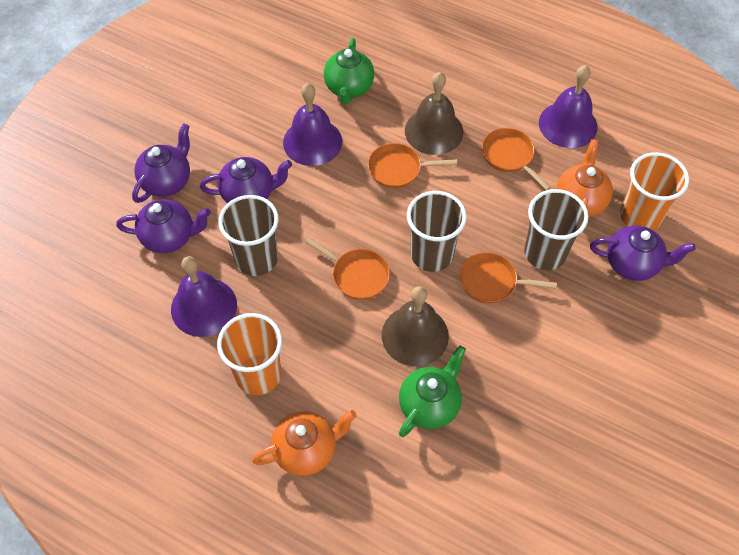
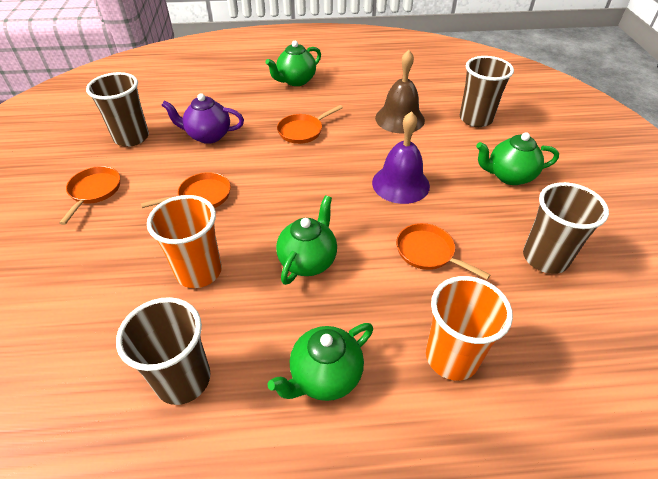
brown bell: [382,286,449,366] [405,72,463,155] = 2 -> [375,50,425,133] = 1
brown cup: [218,195,279,276] [407,191,467,272] [524,189,589,270] = 3 -> [86,72,149,147] [116,297,210,405] [460,56,514,127] [523,182,609,274] = 4
green teapot: [324,38,374,104] [399,345,466,437] = 2 -> [265,41,321,86] [267,323,373,401] [276,195,337,285] [476,132,559,185] = 4
orange teapot: [252,410,357,476] [556,139,613,217] = 2 -> none = 0
purple bell: [171,256,237,337] [283,83,342,166] [539,65,598,148] = 3 -> [372,111,430,204] = 1
purple teapot: [116,199,211,253] [132,123,190,203] [200,157,292,203] [590,225,695,281] = 4 -> [162,93,244,144] = 1

